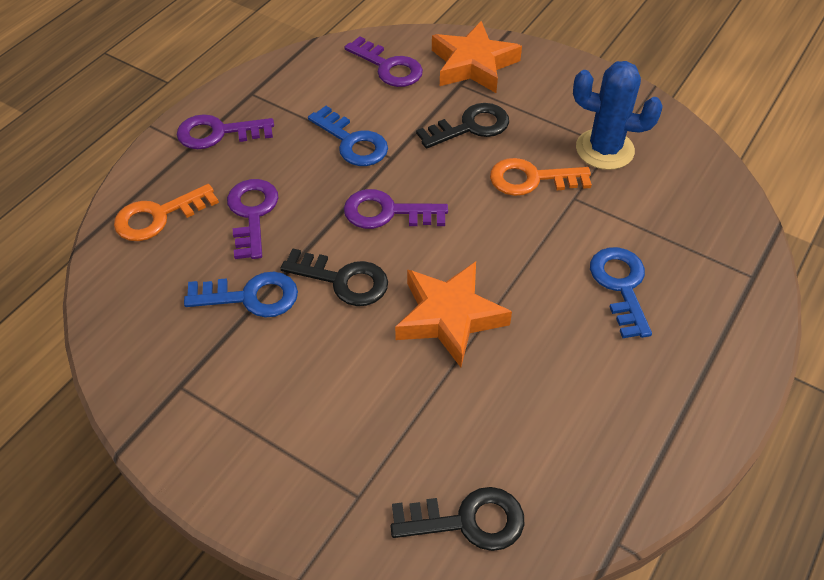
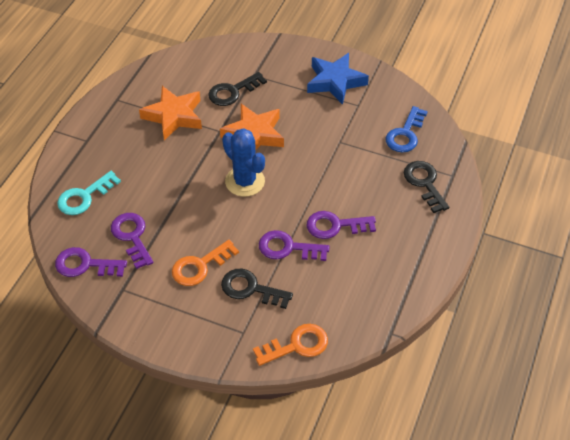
blue key: [184,272,298,318] [308,106,388,166] [590,247,652,338] = 3 -> [386,106,428,153] = 1
blue star: none = 0 -> [307,53,369,105] = 1
turquoise key: none = 0 -> [57,171,121,215] = 1

